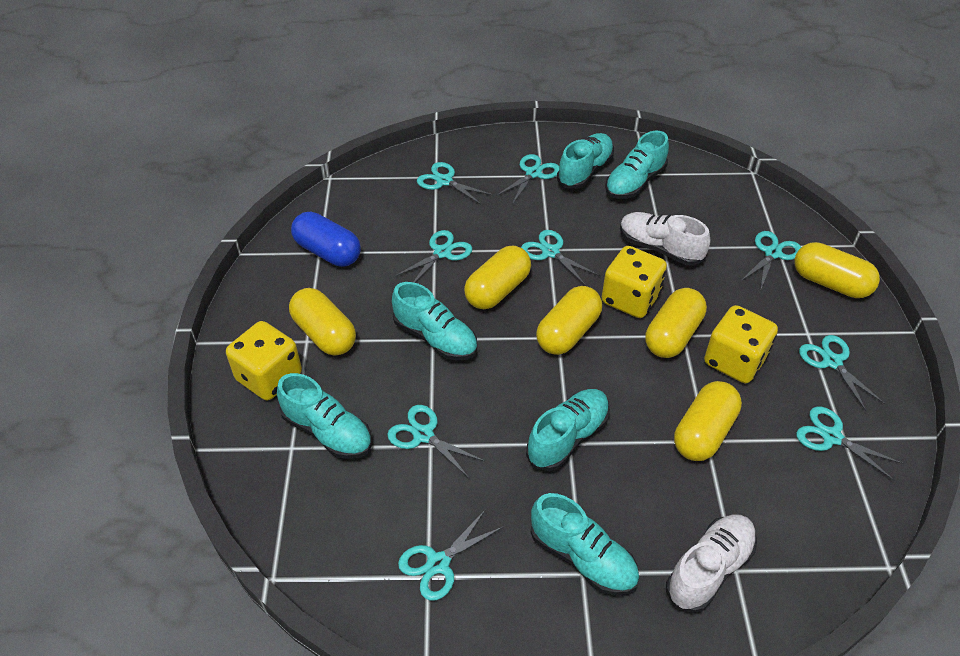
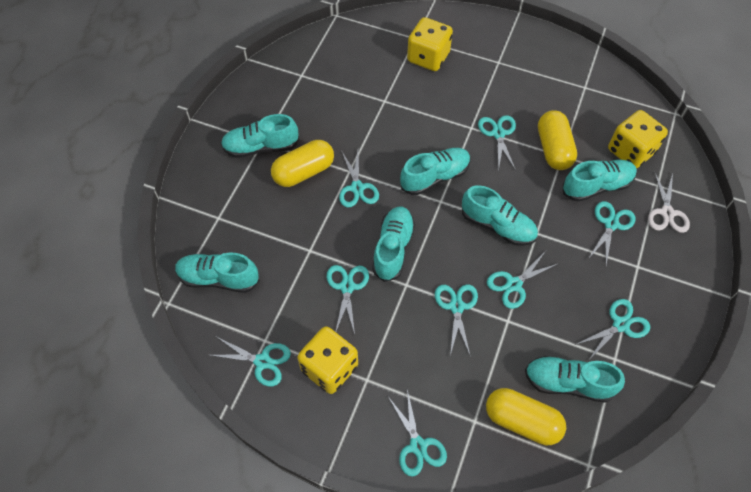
blue capsule: [291,212,361,267] = 1 -> none = 0
turquoise shoe: [277,373,372,459] [392,282,477,360] [526,389,610,471] [531,493,639,595] [557,133,614,189] [605,131,669,199] = 6 -> [175,253,260,293] [221,114,299,158] [372,207,415,282] [400,148,471,195] [462,185,538,246] [525,356,625,403] [563,160,637,202] = 7
white scissors: none = 0 -> [648,171,690,233] = 1
white shoe: [620,212,710,266] [666,514,757,613] = 2 -> none = 0
yellow capsule: [289,288,356,356] [464,246,531,309] [536,286,602,355] [645,288,707,358] [674,381,742,461] [794,242,880,298] = 6 -> [271,140,334,187] [486,388,566,446] [538,110,577,170] = 3

